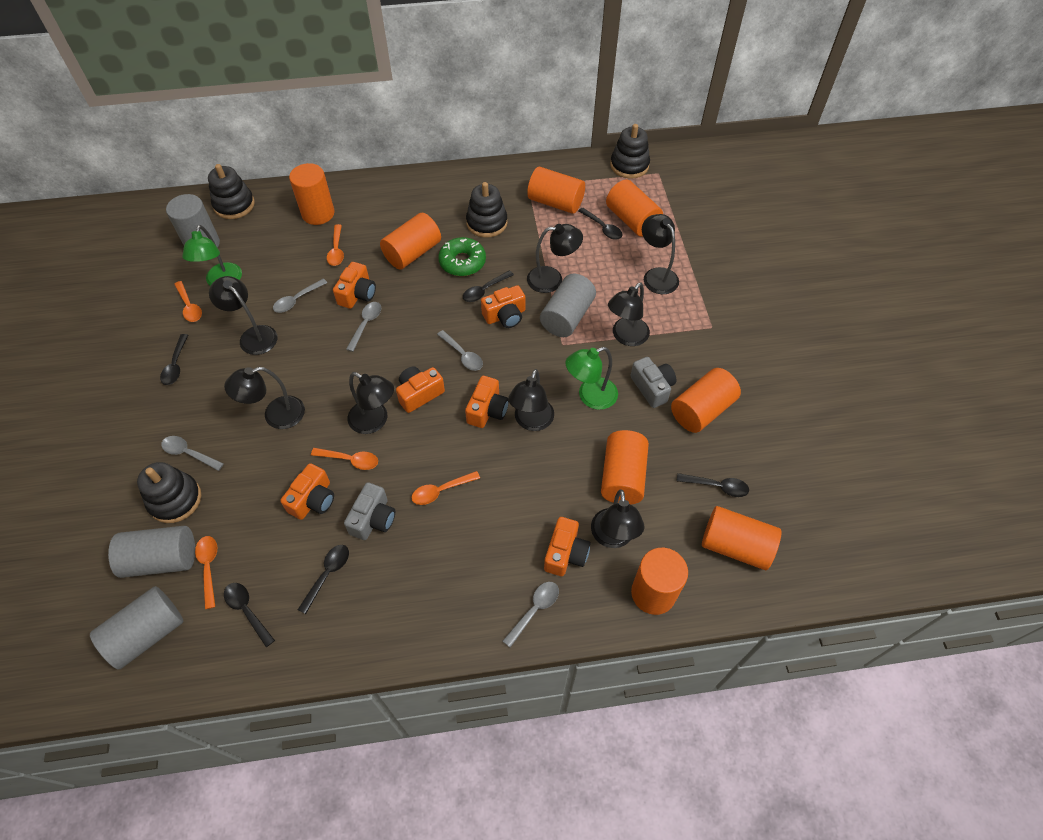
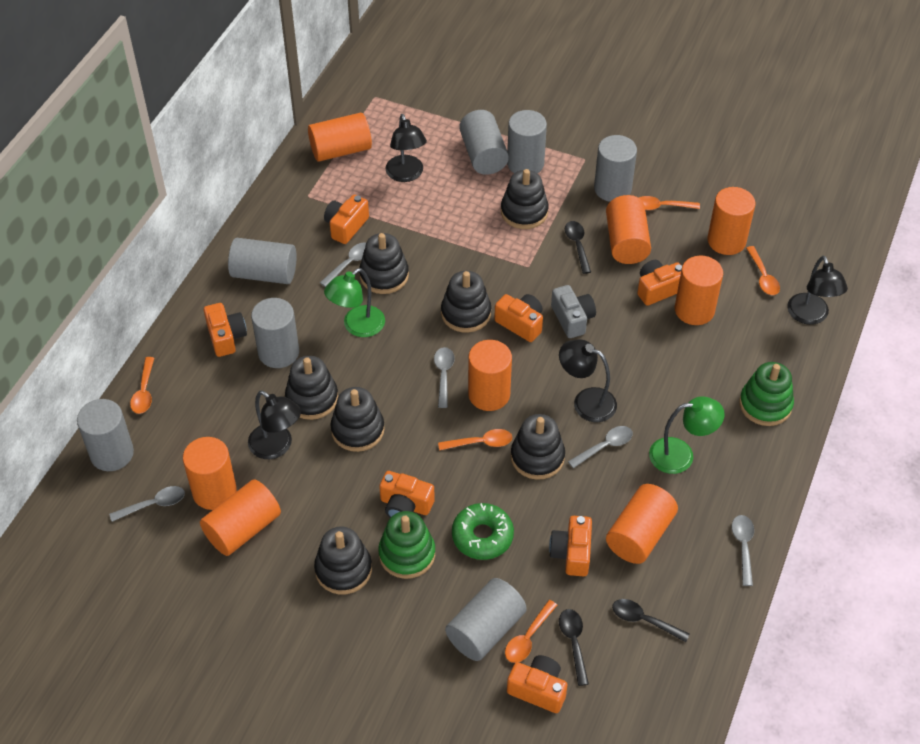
black lamp: [209,276,277,355] [224,367,305,429] [348,372,394,434] [508,369,554,431] [527,224,583,293] [591,489,644,548] [608,282,650,346] [642,214,679,294] = 8 -> [248,390,301,459] [385,114,427,182] [559,339,617,422] [787,256,848,325] = 4
black spoon: [160,334,188,385] [224,583,275,647] [298,545,349,614] [463,270,514,302] [578,208,623,239] [677,473,749,497] = 6 -> [559,609,589,686] [565,221,591,274] [612,599,690,642] = 3
black stacking toy: [137,462,201,523] [208,164,255,219] [466,182,508,238] [610,124,650,179] = 4 -> [285,356,338,420] [314,527,372,595] [330,387,385,452] [359,233,409,294] [441,271,491,333] [501,169,549,229] [511,414,565,480] = 7
green stacking toy: none = 0 -> [378,511,435,579] [739,362,794,426] = 2
grey camera: [344,482,395,540] [630,357,676,408] = 2 -> [551,285,596,338] = 1
grey cylinder: [90,586,183,670] [108,526,195,578] [166,194,220,248] [540,274,596,337] = 4 -> [77,399,134,471] [228,238,297,284] [251,298,299,368] [445,578,527,661] [459,110,509,175] [507,110,547,173] [594,135,637,202] = 7
orange camera: [280,463,334,520] [333,262,376,309] [396,366,445,413] [465,376,509,428] [481,285,525,328] [544,517,591,576] = 6 -> [204,303,247,357] [324,195,369,244] [379,471,435,518] [494,294,543,342] [507,655,567,713] [549,516,592,577] [637,260,682,306] = 7

